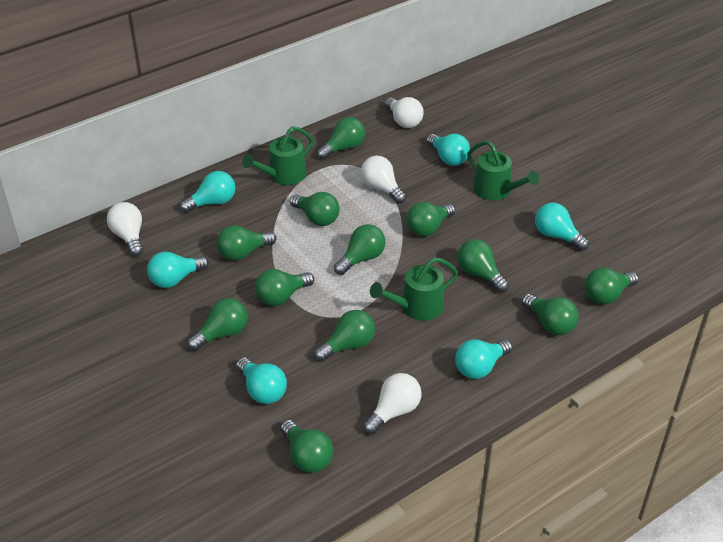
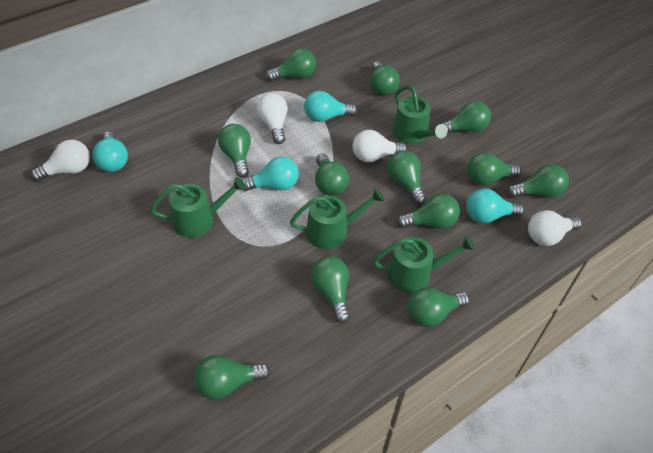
green watering can: [242,126,313,185] [370,257,458,321] [467,141,539,200] = 3 -> [150,177,246,238] [290,188,385,249] [373,236,475,293] [392,85,447,144] = 4
turquoise light bulb: [147,252,209,288] [180,171,235,213] [236,357,287,404] [427,134,470,166] [455,339,512,379] [535,202,589,251] = 6 -> [92,132,128,172] [242,156,299,191] [304,91,357,122] [466,189,524,223] = 4

